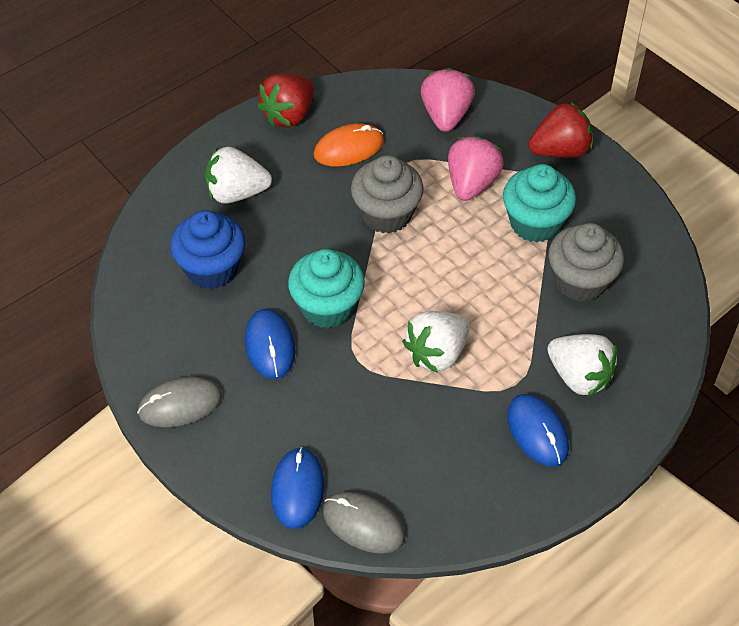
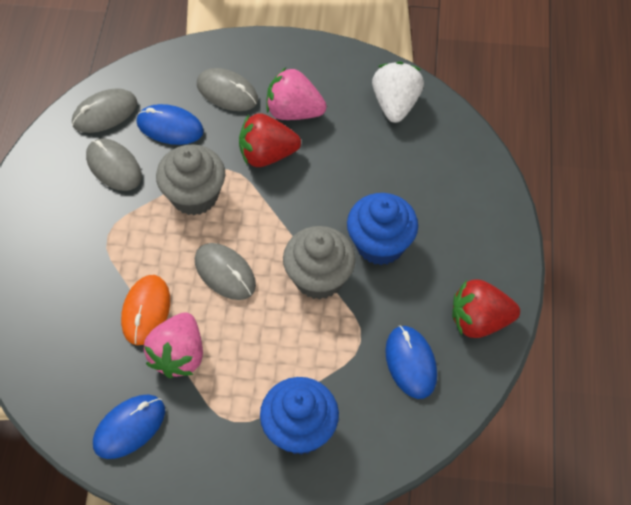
blue cupcake: [170,210,245,289] = 1 -> [260,377,339,455] [347,193,418,265] = 2
grey mouse: [137,377,222,427] [323,492,405,554] = 2 -> [72,88,137,133] [86,138,142,191] [195,243,256,300] [197,68,258,111] = 4
turquoise cupcake: [288,249,365,328] [503,164,576,243] = 2 -> none = 0
white strawberry: [205,147,272,204] [402,311,470,373] [547,334,618,397] = 3 -> [372,62,424,123] = 1

